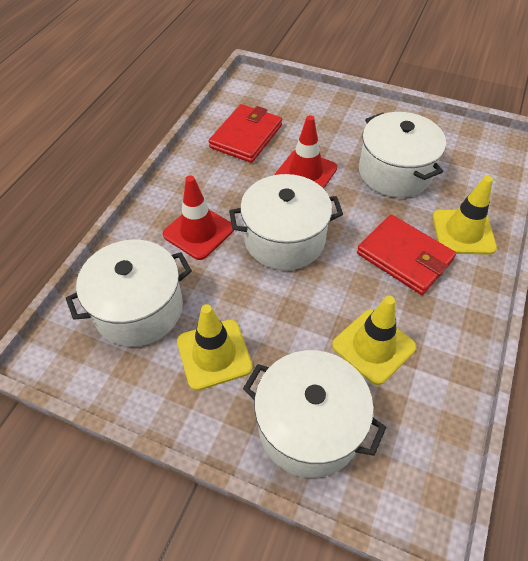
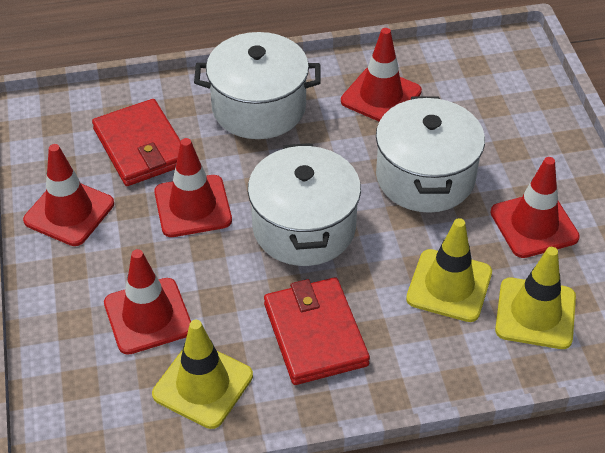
red traffic cone: [162,175,234,260] [275,115,337,189] = 2 -> [23,144,114,246] [104,249,191,355] [154,138,232,237] [341,28,422,121] [490,157,580,258] = 5
white pot: [66,240,192,347] [229,174,343,270] [243,350,386,478] [359,112,446,197] = 4 -> [194,32,321,139] [248,143,361,266] [376,97,485,213] = 3

